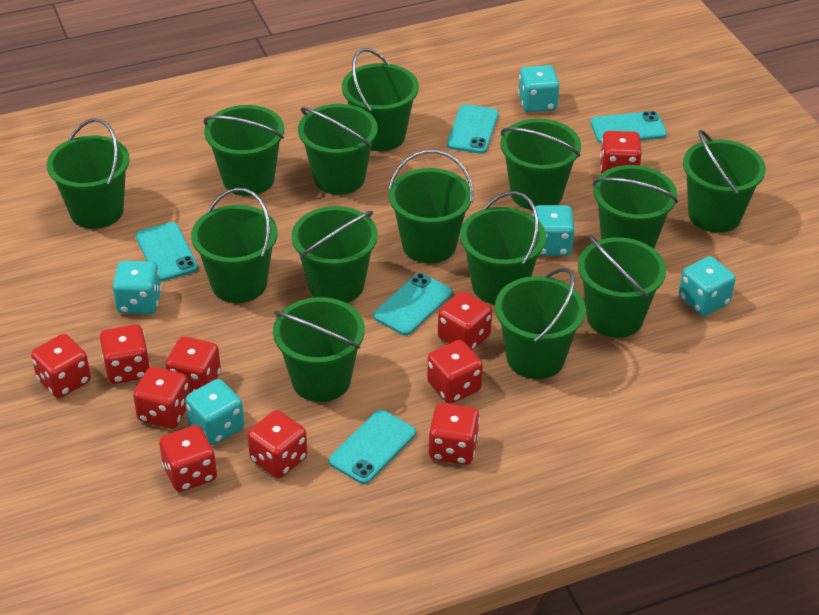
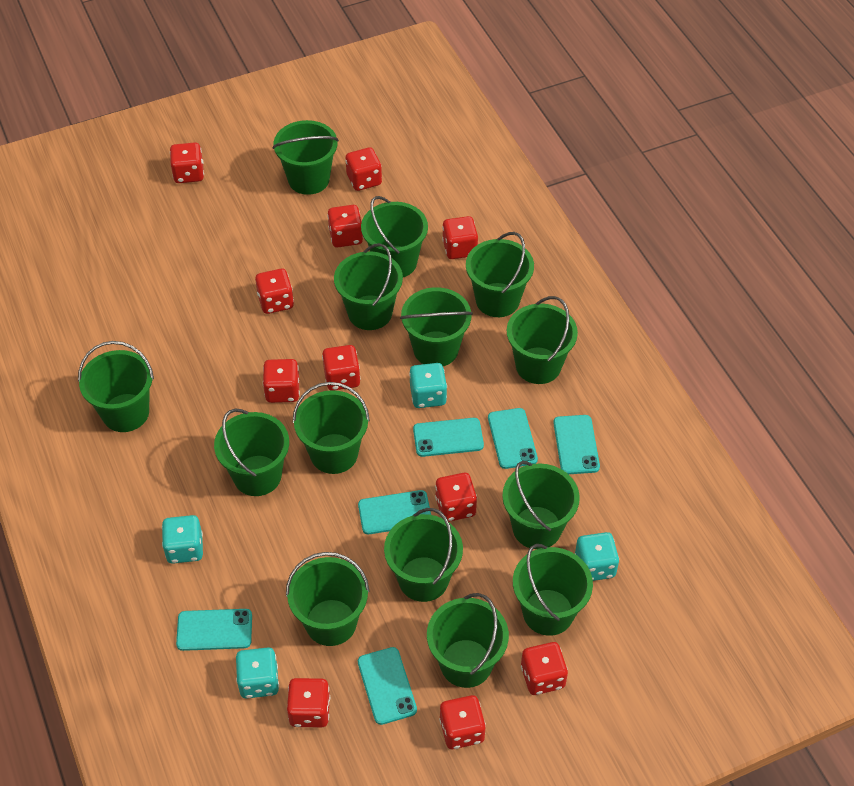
red dice: [31,334,91,398] [100,324,151,384] [133,366,190,429] [159,425,217,492] [166,336,221,393] [247,410,307,478] [427,340,483,404] [428,403,480,465] [438,291,492,350] [600,131,642,173] = 10 -> [170,142,204,183] [255,269,294,314] [263,359,300,403] [287,678,330,728] [322,345,361,390] [327,205,363,247] [345,147,382,191] [435,473,477,522] [439,695,486,749] [442,216,478,259] [521,642,568,695] = 11
turquoise dice: [112,261,161,314] [185,379,244,445] [518,65,560,112] [532,205,575,256] [679,256,736,316] = 5 -> [162,515,203,564] [236,648,279,699] [409,363,447,408] [575,532,619,581] = 4
turquoise phone: [136,222,198,282] [329,410,416,484] [373,273,452,336] [447,104,499,154] [590,111,667,144] = 5 -> [176,609,252,651] [358,490,431,534] [358,647,417,725] [413,418,484,457] [488,408,538,469] [553,415,600,474] = 6

